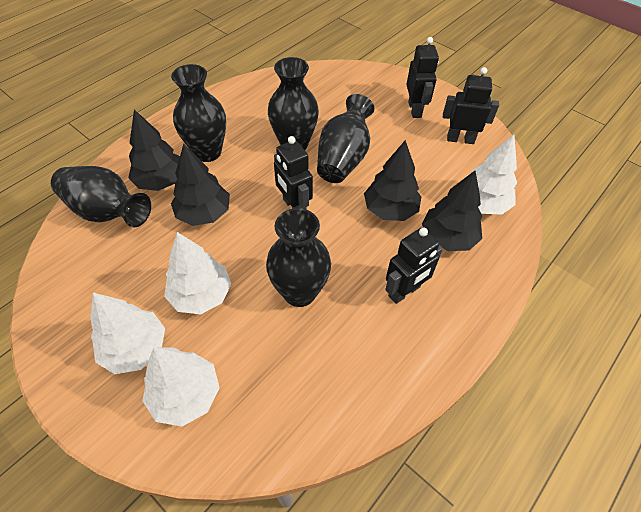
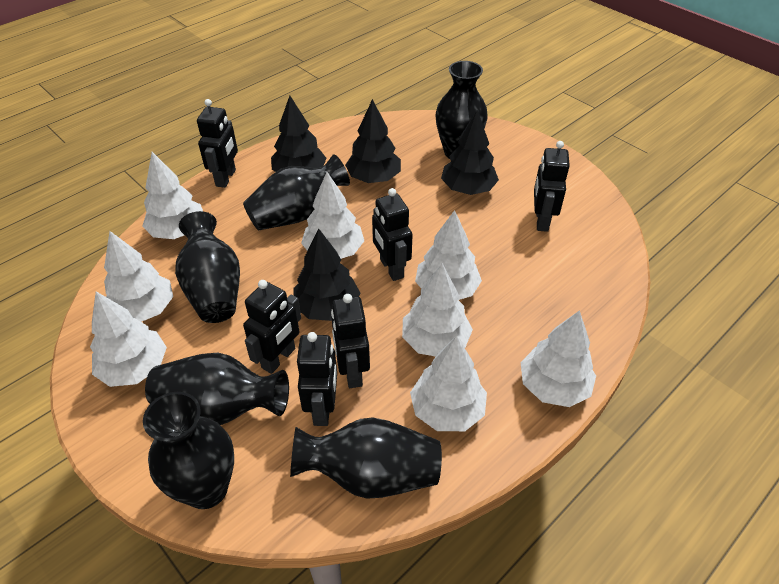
black robot: [274,136,313,210] [385,228,443,304] [406,37,439,118] [443,67,499,144] = 4 -> [197,99,238,188] [243,280,301,374] [297,332,337,426] [331,294,370,388] [372,188,413,281] [534,141,570,232] = 6
black vase: [51,166,151,227] [171,64,226,162] [266,208,331,307] [268,57,319,150] [317,94,374,183] = 5 -> [143,392,234,509] [145,353,289,425] [175,211,240,323] [243,154,350,230] [290,417,442,499] [435,61,488,159] = 6
white tree: [90,293,165,374] [142,347,220,427] [164,232,231,314] [465,135,517,214] = 4 -> [90,292,167,387] [104,231,173,322] [142,152,203,239] [301,172,364,259] [402,263,473,357] [410,336,487,431] [415,210,482,300] [521,310,596,407] = 8

